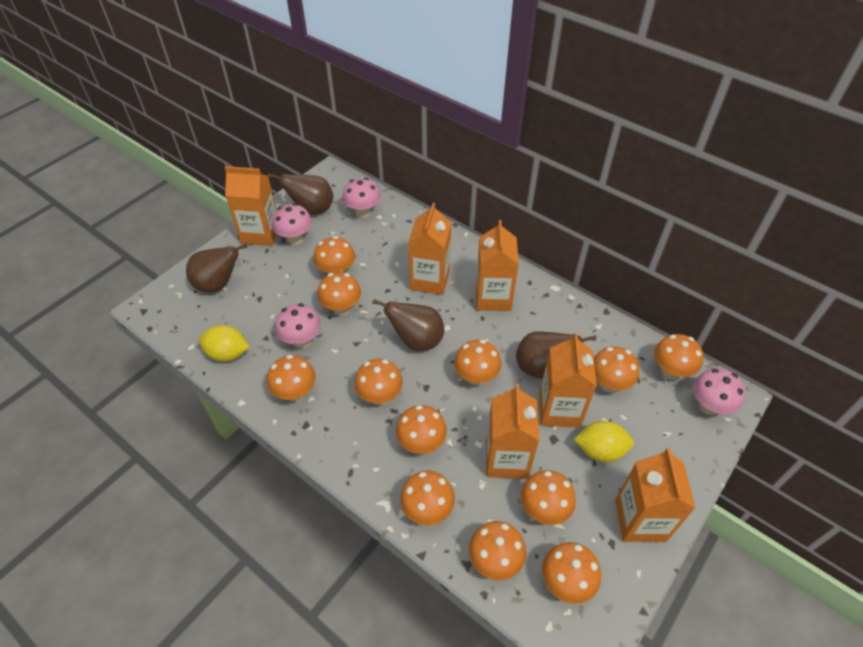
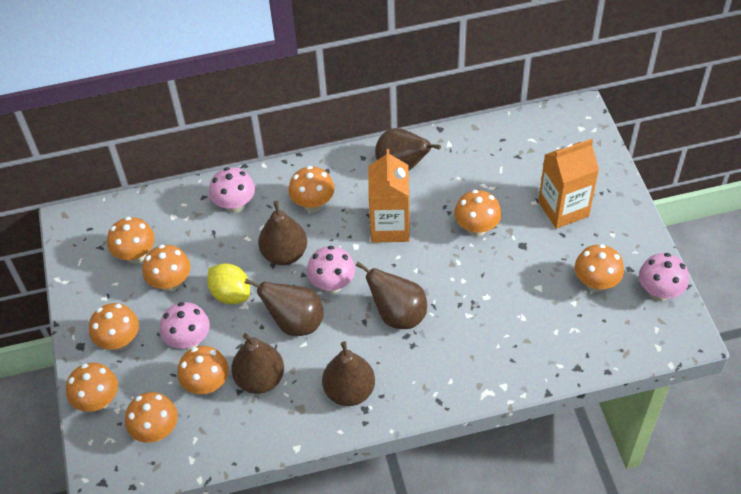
brown pear: [186,244,247,292] [268,173,333,215] [372,299,444,351] [516,331,596,379] = 4 -> [231,333,284,394] [245,279,324,336] [258,201,307,265] [322,341,375,406] [355,261,427,329] [375,128,441,171] = 6
orange carton: [225,166,277,246] [408,203,451,295] [476,220,519,311] [486,384,539,479] [539,333,597,428] [615,448,695,542] = 6 -> [369,149,410,242] [538,139,599,229] = 2
orange mushroom: [267,355,316,402] [313,236,355,274] [317,272,361,316] [354,359,403,405] [396,405,447,454] [400,471,455,525] [454,340,501,386] [469,521,526,581] [521,470,576,525] [542,542,601,604] [594,347,639,393] [654,334,703,380] = 12 -> [66,363,118,412] [89,303,139,351] [107,217,155,263] [125,392,178,443] [142,245,191,291] [178,346,229,394] [288,166,335,212] [454,190,502,237] [575,244,624,292] = 9
yellow lemon: [199,325,250,362] [574,421,634,462] = 2 -> [207,263,250,304] = 1

